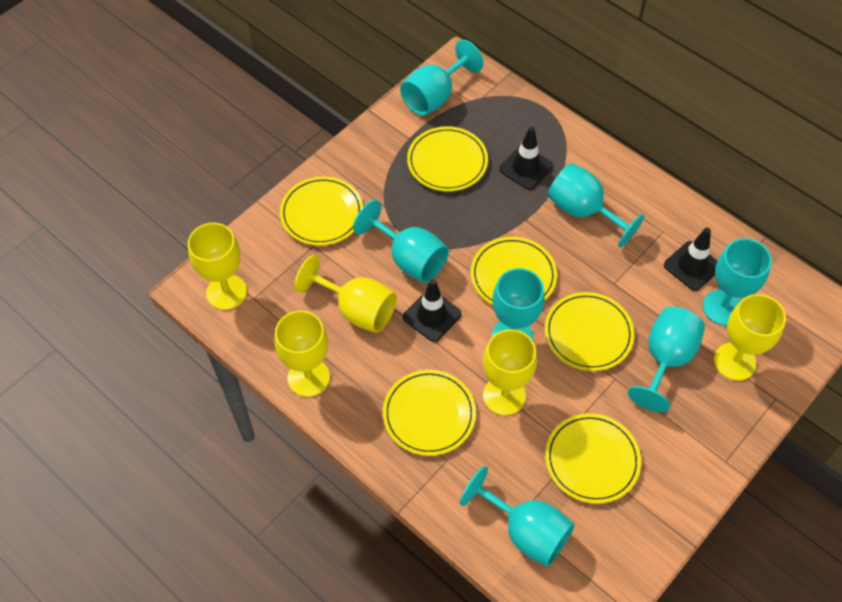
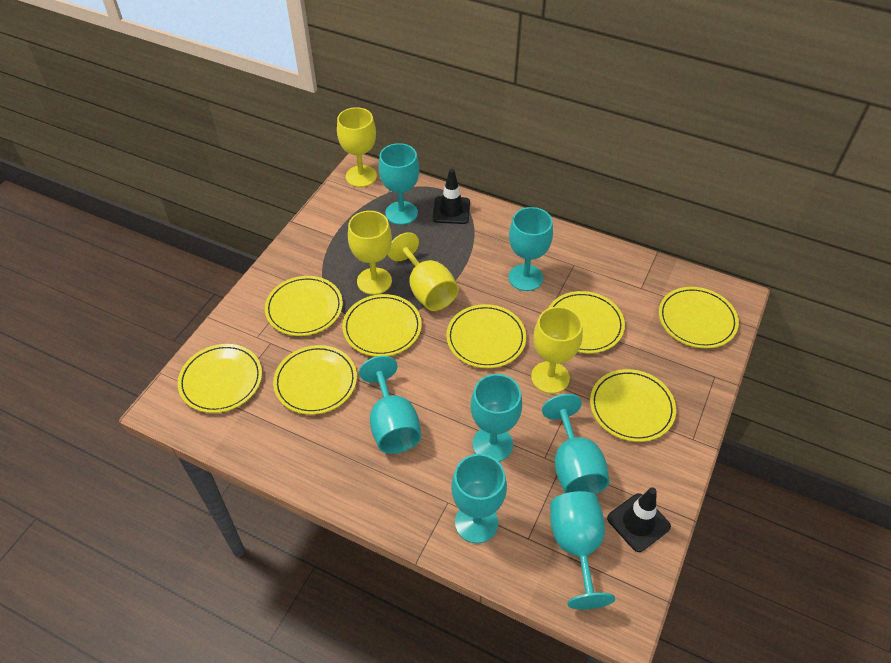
black traffic cone: [403,279,461,342] [499,126,553,190] [664,228,718,291] = 3 -> [433,169,470,224] [607,487,671,552] = 2
yellow goblet: [188,223,247,310] [274,311,330,397] [295,255,397,333] [483,329,537,416] [714,294,786,381] = 5 -> [337,107,377,187] [348,211,392,295] [388,232,459,311] [531,307,583,394] = 4
yellow plate: [280,176,363,246] [383,370,476,456] [407,126,488,191] [471,237,557,305] [545,292,634,371] [545,413,641,504] = 6 -> [178,344,262,413] [265,276,343,336] [273,345,357,415] [342,294,422,357] [446,304,526,368] [549,291,625,353] [590,369,676,442] [659,287,739,348] = 8

